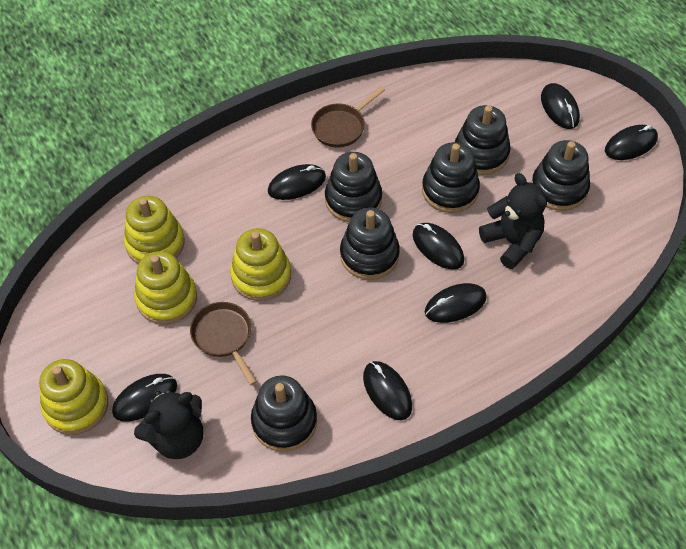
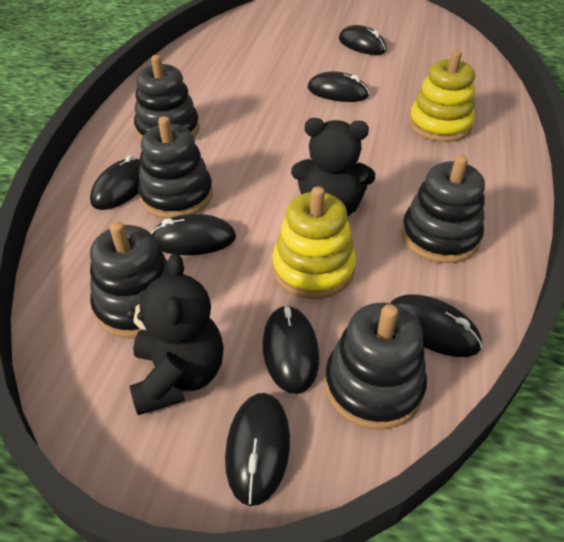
black stacking toy: [251,375,317,452] [325,152,382,222] [340,207,400,280] [422,142,480,213] [455,105,511,175] [531,140,590,211] = 6 -> [90,222,169,338] [134,55,200,141] [138,116,213,219] [325,303,427,430] [401,155,485,263] = 5
brown pan: [190,302,257,385] [311,86,385,147] = 2 -> none = 0
yellow stacking toy: [39,359,108,435] [124,196,185,264] [134,251,197,324] [230,228,291,301] = 4 -> [272,186,356,299] [409,50,475,142] = 2

